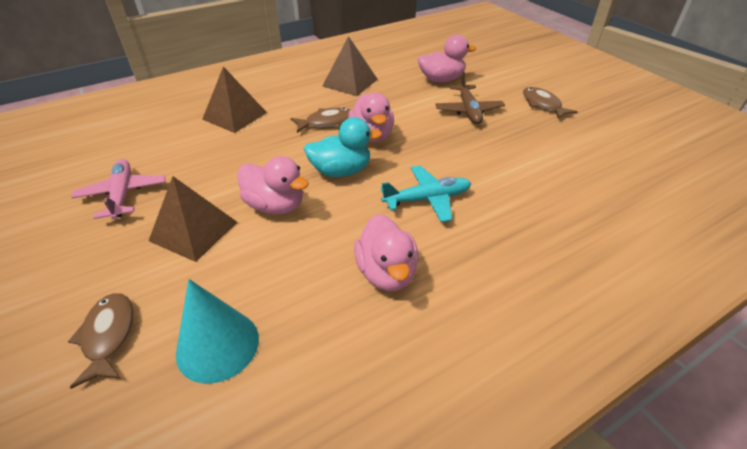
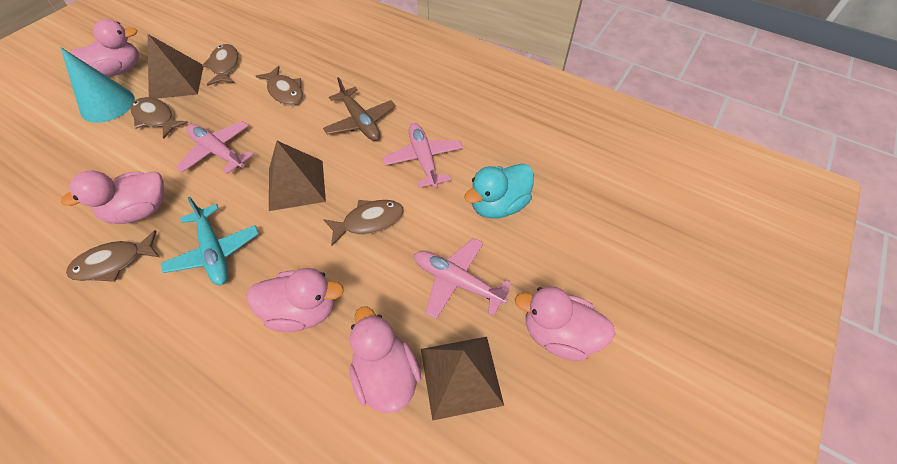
brown fish: [68,293,134,389] [291,108,350,133] [523,87,578,119] = 3 -> [66,230,159,282] [131,97,188,138] [202,44,238,86] [256,66,303,105] [323,200,404,246] = 5
pink duck: [238,156,309,215] [348,93,394,142] [354,214,419,291] [418,34,476,83] = 4 -> [61,171,164,224] [69,19,139,76] [246,268,344,332] [349,306,421,413] [515,286,616,361] = 5
pink plane: [71,159,165,220] = 1 -> [176,121,254,174] [383,123,463,188] [414,238,512,319] = 3

